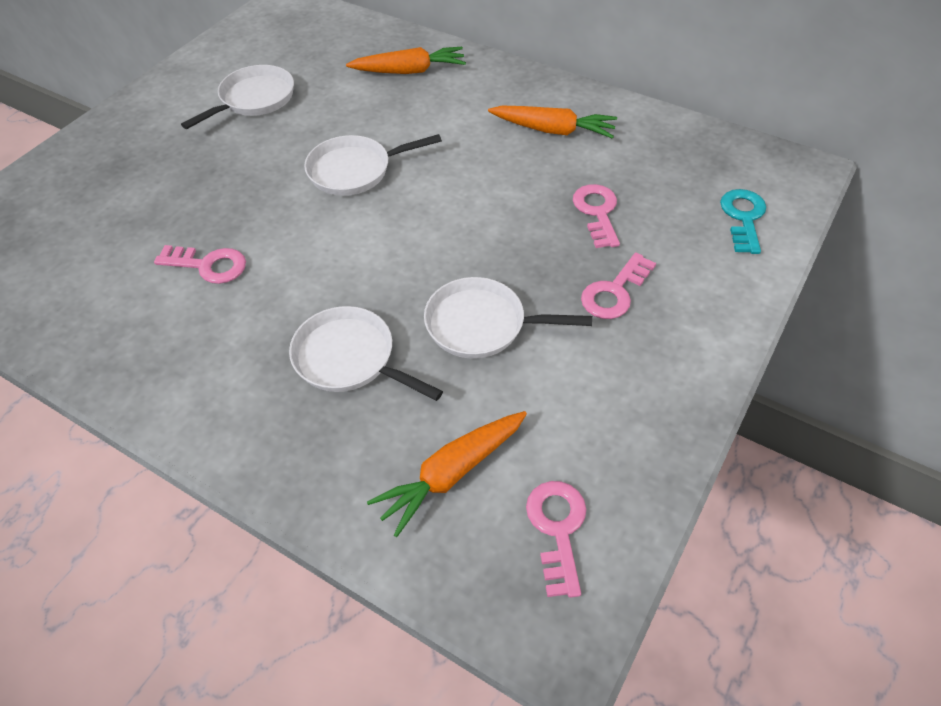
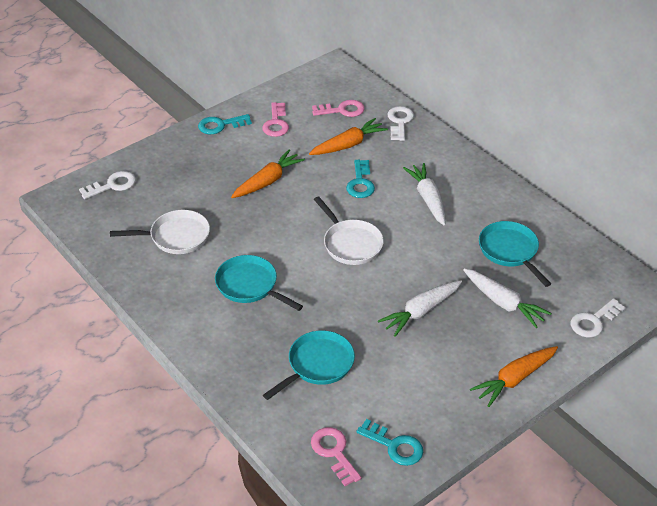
pink key: [154,245,246,284] [526,481,586,598] [573,184,620,248] [581,252,656,319] = 4 -> [262,102,289,137] [311,427,362,486] [312,100,365,117] = 3
turquoise key: [720,189,766,254] = 1 -> [198,114,252,134] [346,160,375,198] [356,419,423,466] = 3
turquoise pan: none = 0 -> [215,255,303,311] [263,330,355,400] [479,221,551,287] = 3
white carrot: none = 0 -> [378,280,462,337] [403,163,445,226] [463,269,552,328] = 3
white key: none = 0 -> [79,171,136,199] [388,106,414,141] [570,298,626,338] = 3
white pan: [181,65,294,129] [289,306,443,401] [304,134,442,196] [424,277,592,359] = 4 -> [110,210,210,254] [314,196,384,265] = 2

